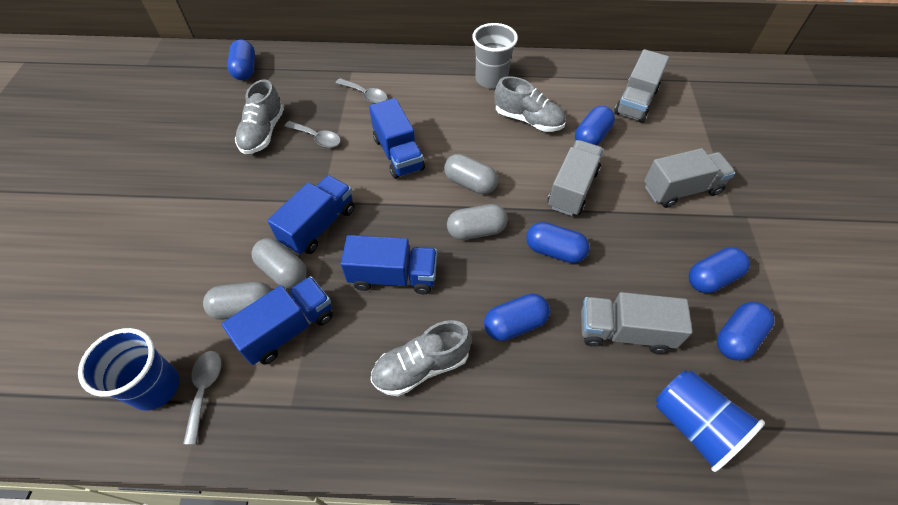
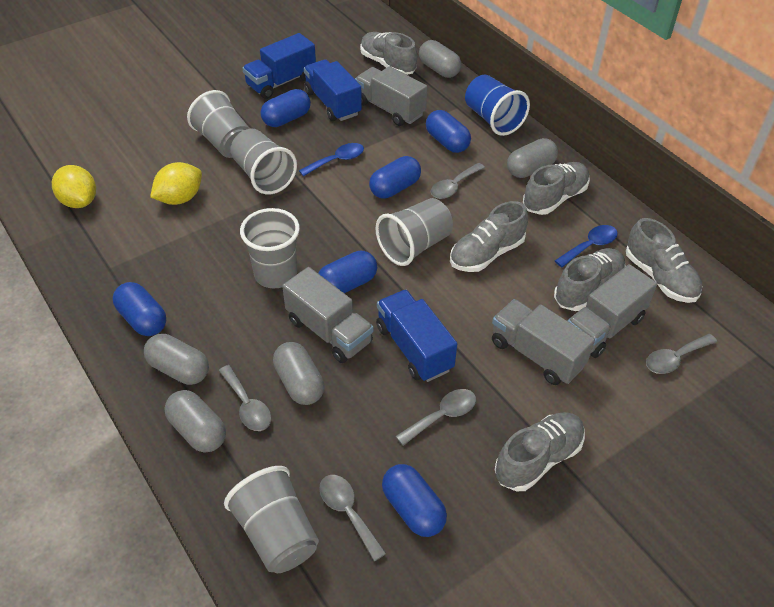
blue cup: [78,328,179,411] [656,370,765,472] = 2 -> [465,75,530,136] = 1
blue spoon: none = 0 -> [299,143,364,176] [555,225,618,267] = 2
blue truck: [222,276,333,365] [267,175,355,255] [341,235,437,294] [369,98,425,179] = 4 -> [242,33,316,99] [304,60,362,121] [376,290,457,382] = 3
grey capsule: [203,282,272,320] [251,238,307,289] [444,154,498,194] [447,204,508,240] = 4 -> [144,334,209,385] [164,390,226,453] [273,342,324,405] [419,40,461,78] [507,138,558,178] = 5
grey cup: [472,23,518,89] = 1 -> [187,90,250,158] [224,466,319,573] [230,129,297,194] [240,208,300,289] [375,198,453,266] = 5
grey shoe: [235,80,284,154] [371,320,472,396] [494,76,566,132] = 3 -> [360,32,417,75] [450,201,528,272] [495,412,585,491] [523,162,590,215] [554,248,626,311] [626,218,702,303] = 6
grey spoon: [183,351,222,444] [284,121,341,148] [336,78,387,103] = 3 -> [219,365,271,431] [319,475,387,561] [396,389,476,446] [431,163,485,199] [646,334,717,374] = 5
yellow lemon: none = 0 -> [52,165,96,208] [150,162,202,205] = 2

